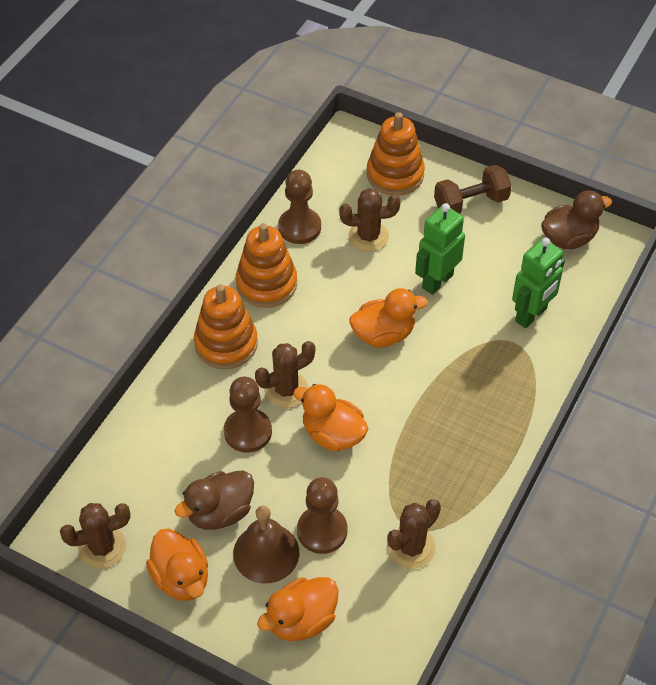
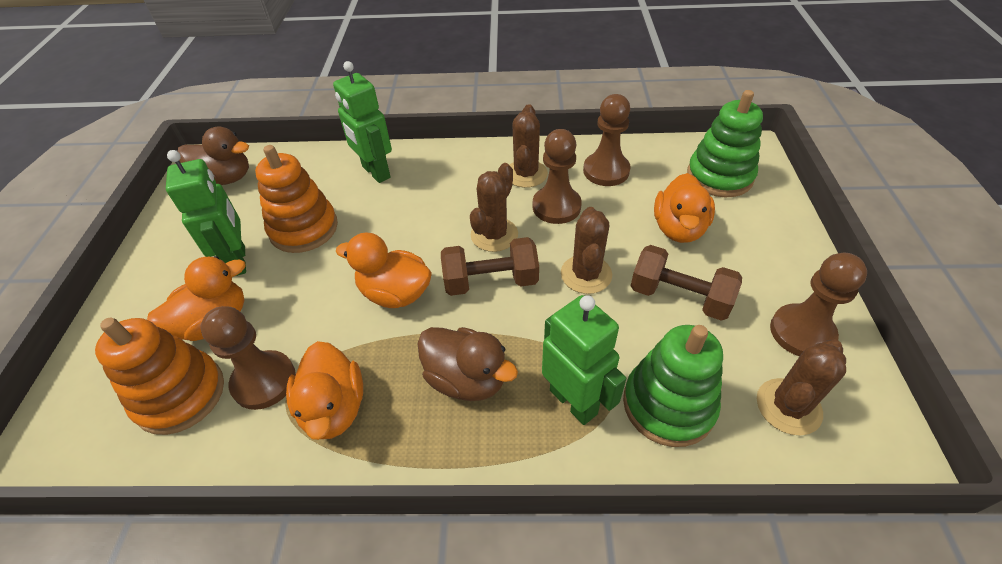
brown bell: [233,505,299,584] = 1 -> none = 0
brown dumbbell: [434,165,512,214] = 1 -> [441,237,539,296] [631,245,742,321] = 2
brown pawn: [224,377,272,453] [278,170,321,244] [297,477,348,554] = 3 -> [200,306,296,410] [533,129,582,224] [583,94,631,186] [770,253,867,356] = 4
green robot: [415,203,465,295] [512,238,565,328] = 2 -> [166,150,246,276] [333,61,392,183] [542,295,626,425] = 3
green stacking toy: none = 0 -> [623,325,723,447] [687,90,763,197] = 2
orange stacking toy: [194,284,258,369] [236,223,297,308] [367,112,425,196] = 3 -> [95,318,224,435] [255,145,338,253] = 2

